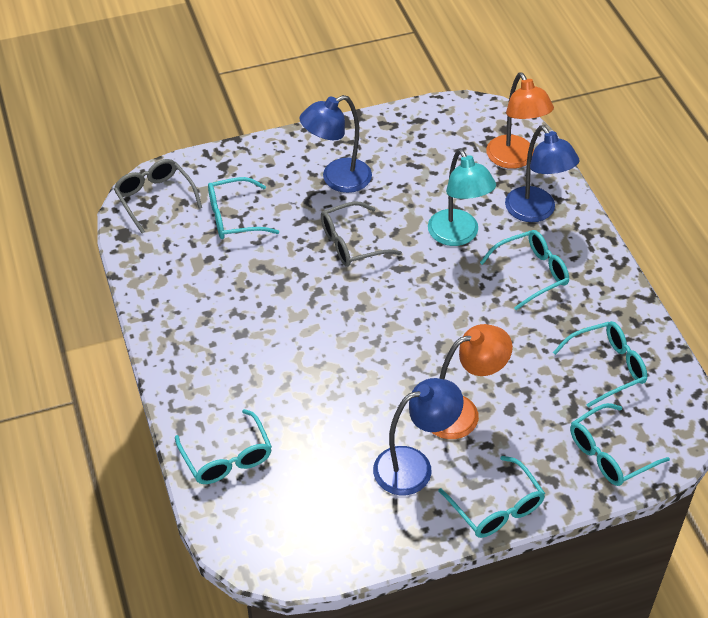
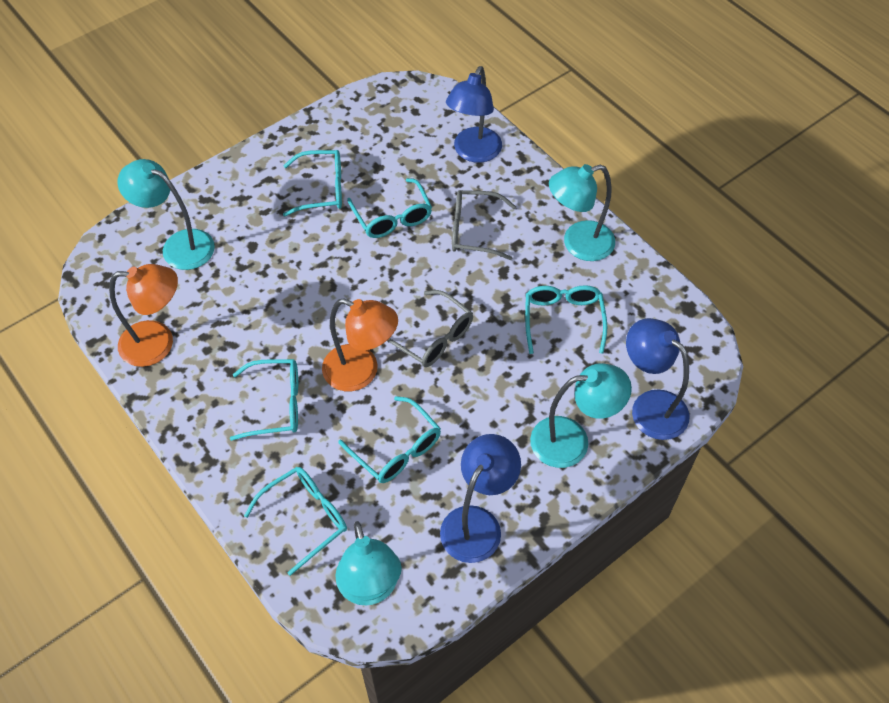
turquoise lamp: [428,149,496,246] = 1 -> [118,159,215,270] [335,521,402,606] [530,363,632,468] [549,164,615,261] = 4

